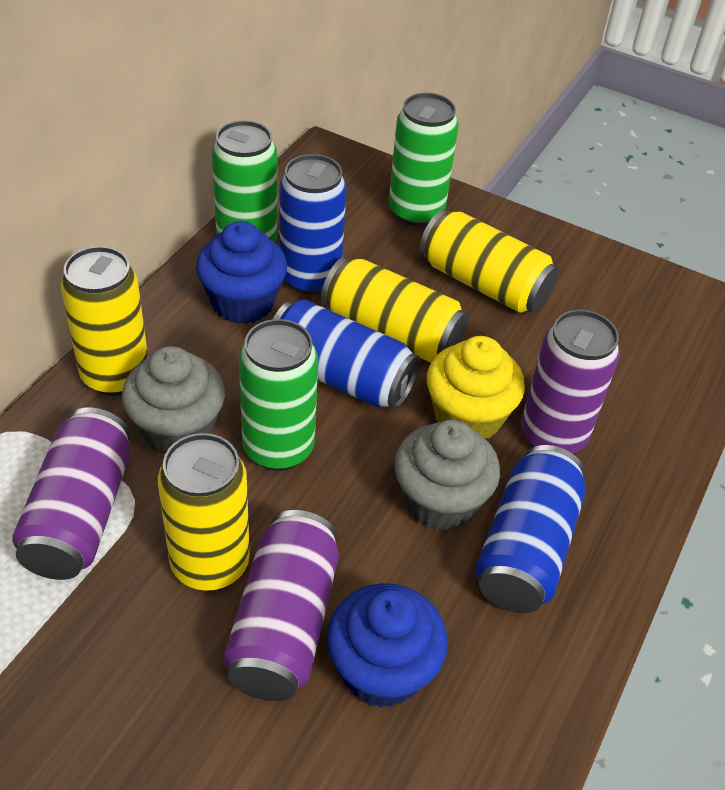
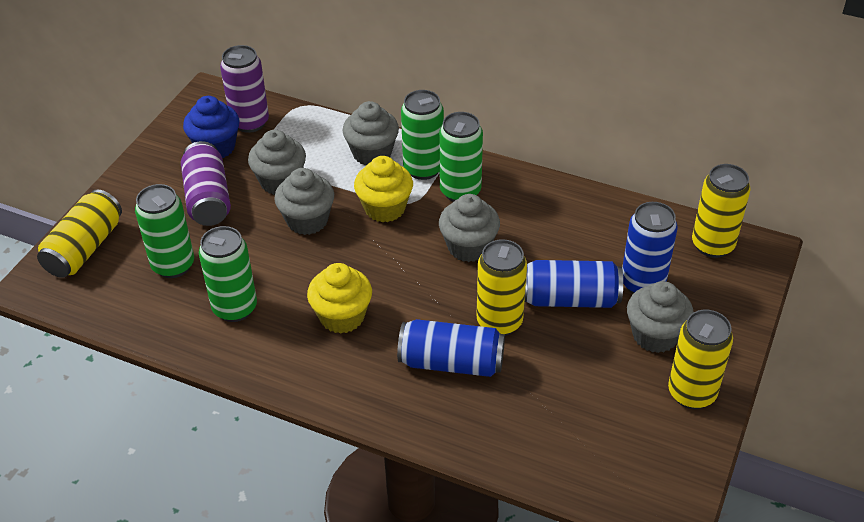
blue cupcake: [196,221,287,324] [327,583,448,708] = 2 -> [183,96,239,158] = 1
green can: [212,120,277,242] [239,319,318,471] [389,93,459,227] = 3 -> [135,184,194,278] [199,226,257,322] [401,90,444,180] [439,112,483,202] = 4
grey cupcake: [122,346,225,454] [394,420,500,531] = 2 -> [248,130,306,195] [274,168,334,235] [342,101,399,165] [439,194,500,262] [627,281,694,353] = 5
purple can: [12,408,130,580] [223,510,339,701] [521,310,620,454] = 3 -> [181,141,231,226] [220,45,269,133] = 2
yellow cupcake: [427,336,525,438] = 1 -> [307,263,372,334] [354,156,413,222] = 2

